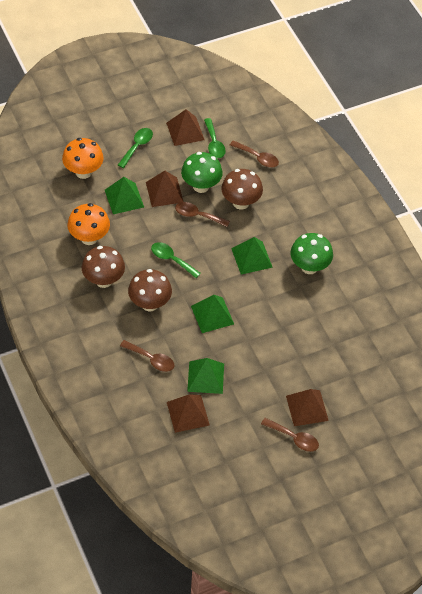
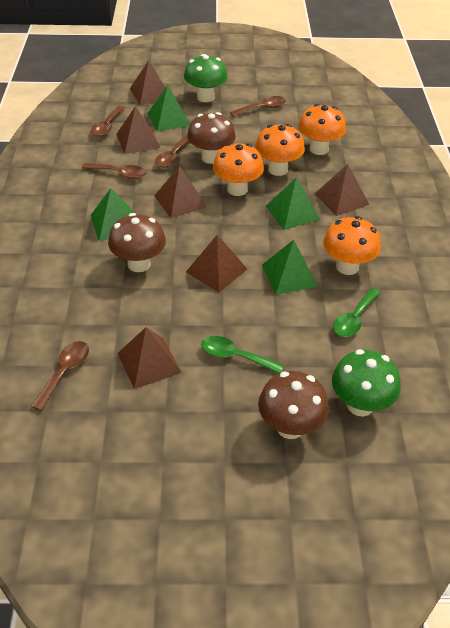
brown pyramid: [146,171,184,207] [166,109,205,146] [167,394,210,433] [286,389,329,426] = 4 -> [116,106,160,154] [117,327,182,389] [130,60,165,105] [154,166,207,218] [186,235,247,292] [315,164,369,216] = 6
brown spoon: [120,340,174,372] [175,202,230,227] [230,140,279,168] [261,418,319,452] = 4 -> [31,341,89,411] [82,163,146,179] [91,105,125,137] [155,135,189,168] [230,96,286,117] = 5
green spoon: [118,128,153,168] [151,242,201,278] [204,118,226,158] = 3 -> [201,336,284,374] [333,288,380,337] = 2
orange mushroom: [62,138,104,179] [67,203,110,245] = 2 -> [213,143,264,196] [255,124,305,176] [298,104,346,155] [323,216,381,275] = 4

